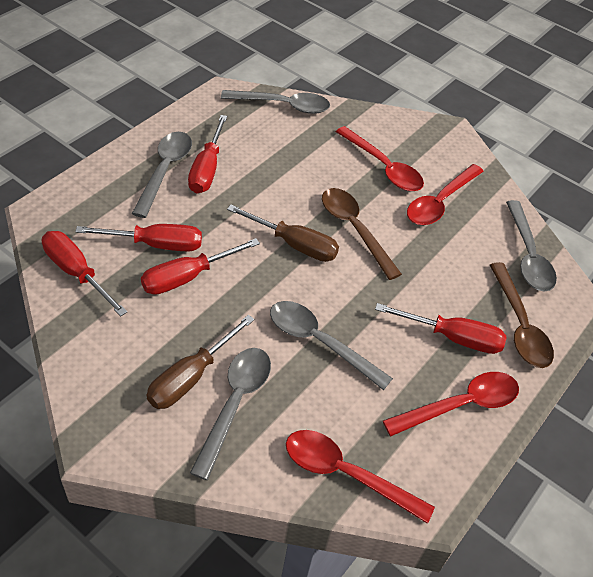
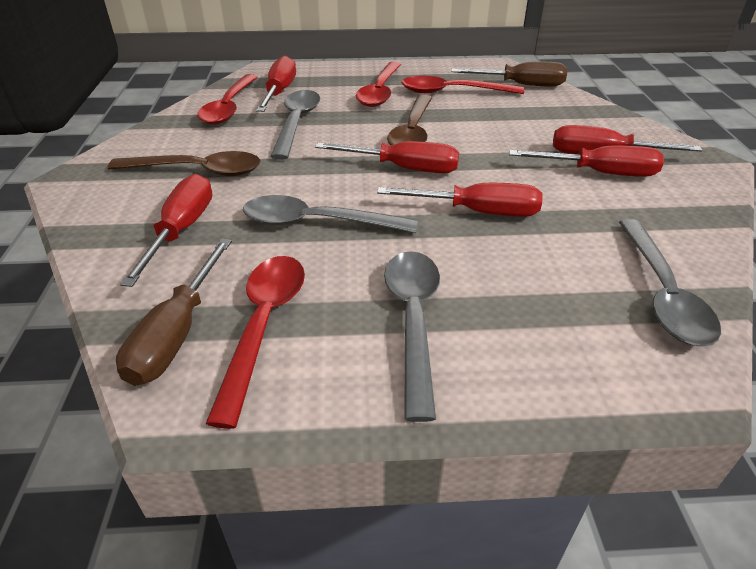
grey spoon: [132,132,192,218] [190,348,271,480] [221,90,330,114] [270,301,393,390] [506,200,557,292] = 5 -> [243,195,418,233] [270,90,320,160] [384,251,440,422] [619,219,721,347] = 4
red screwdriver: [42,231,127,316] [75,224,202,251] [141,238,260,295] [188,115,227,193] [375,303,506,354] = 5 -> [120,174,213,287] [256,56,296,112] [315,141,459,173] [377,183,543,217] [509,145,664,177] [553,125,702,154] = 6

